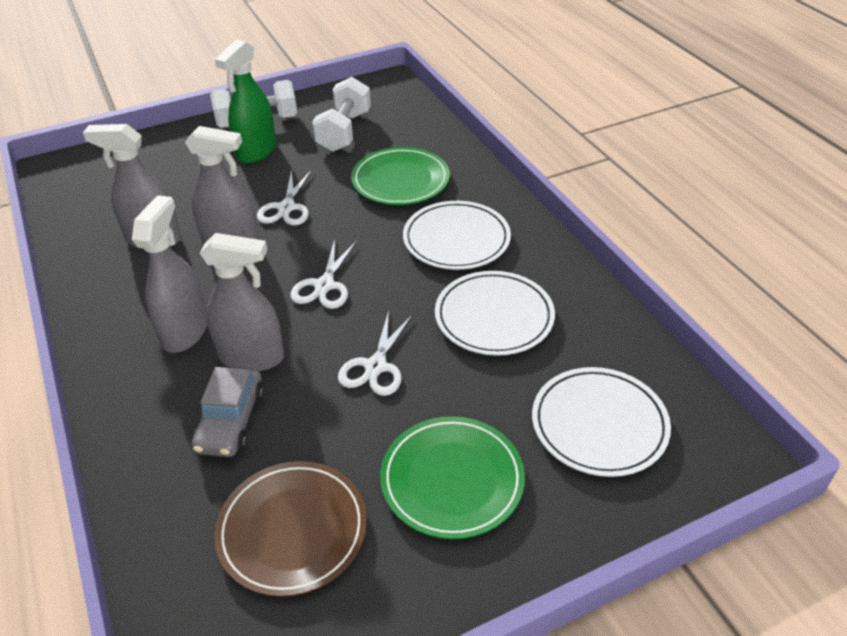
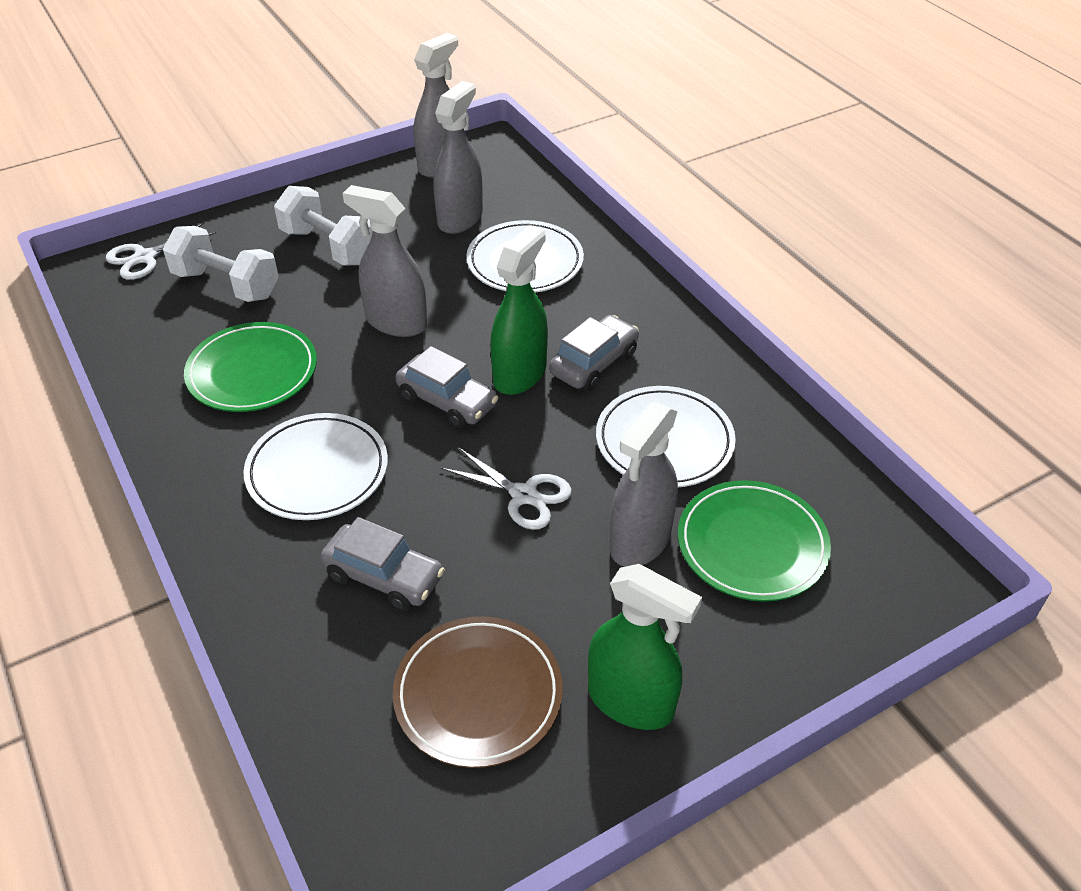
green spray bottle: [215,40,276,163] = 1 -> [490,225,548,395] [588,564,702,730] = 2
grey car: [192,367,265,457] = 1 -> [320,517,445,611] [396,346,498,428] [549,315,639,391] = 3
white scissors: [257,169,312,226] [290,239,357,309] [338,310,413,396] = 3 -> [106,222,216,280] [441,447,572,530] = 2

